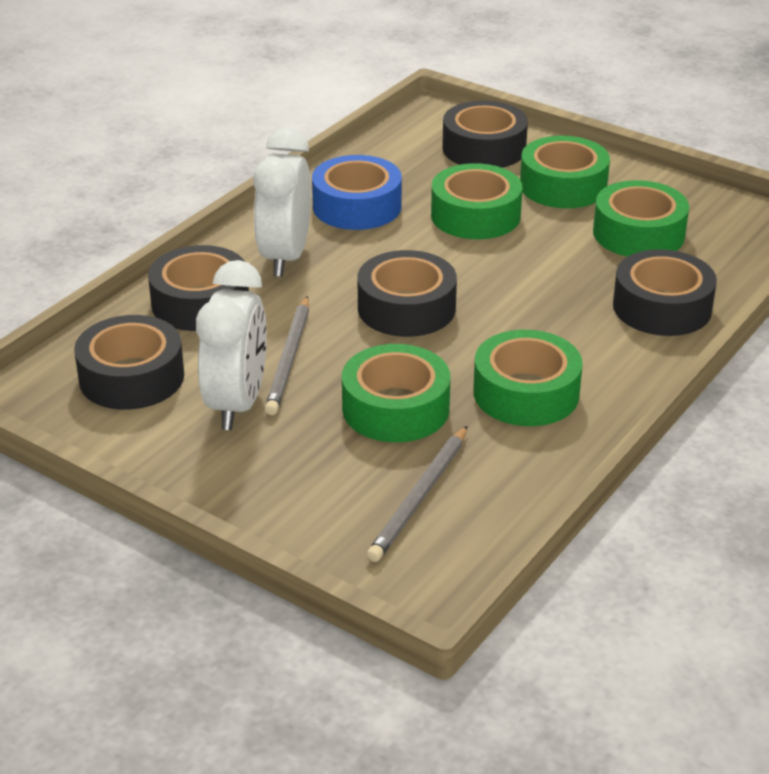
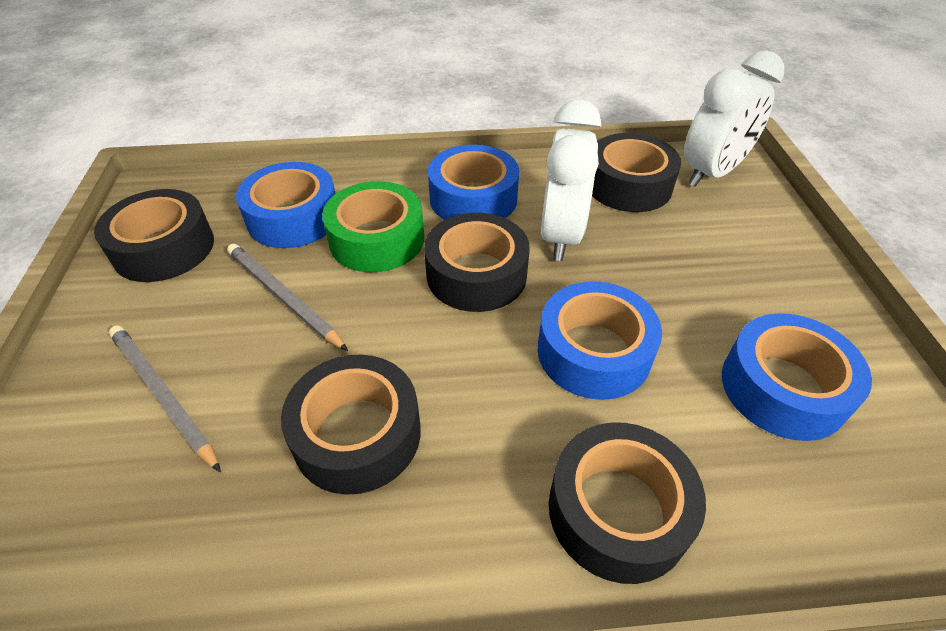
blue tape: [312,155,402,230] = 1 -> [236,162,336,248] [428,145,519,220] [538,281,662,400] [722,313,872,441] = 4
green tape: [342,344,450,442] [431,163,522,239] [473,330,583,426] [520,136,610,208] [593,180,689,257] = 5 -> [322,181,424,272] = 1

